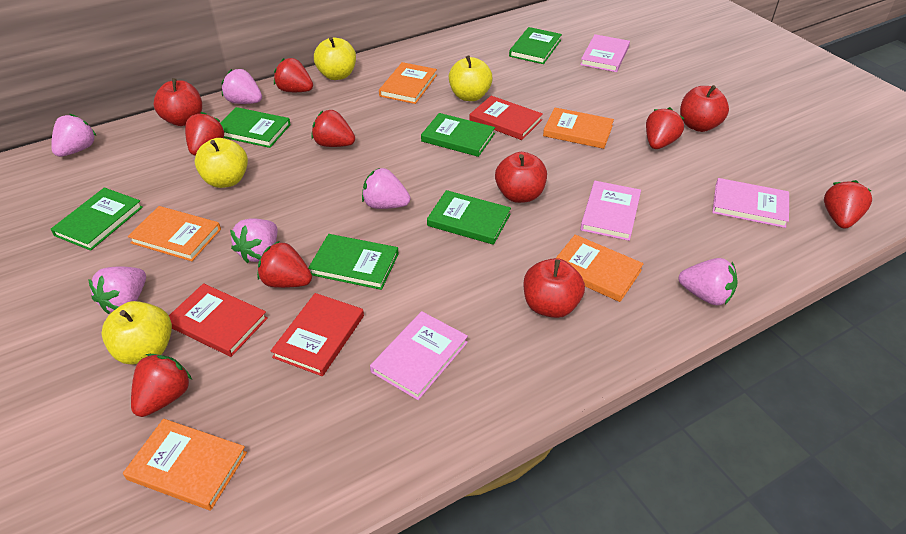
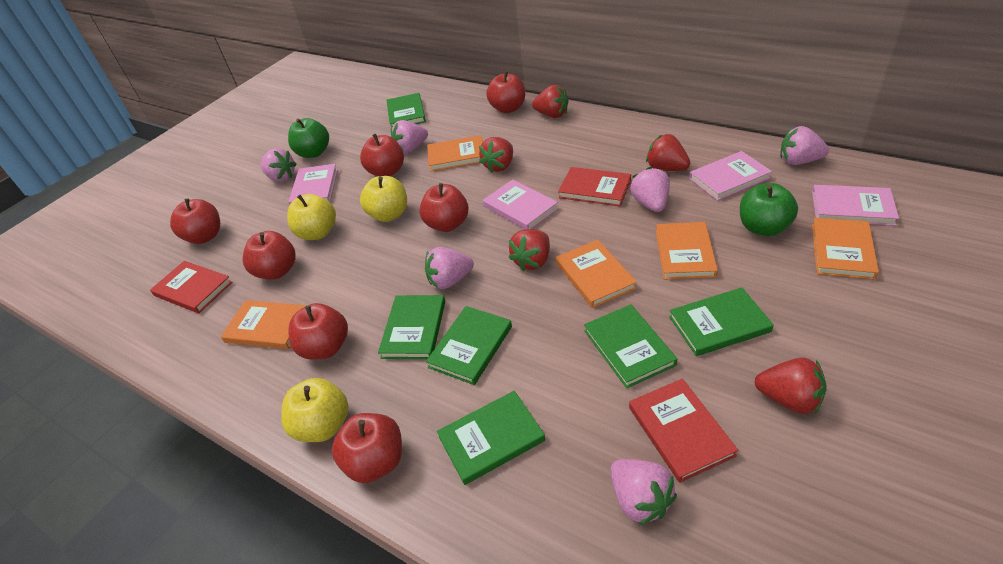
green apple: none = 0 -> [288,118,329,158] [740,183,798,236] = 2
red apple: [153,78,202,126] [495,152,547,203] [524,258,585,318] [680,85,729,132] = 4 -> [170,198,220,244] [243,231,296,280] [288,303,348,360] [332,413,402,483] [360,134,404,176] [419,183,469,232] [486,71,525,113] = 7
red strawberry: [131,354,192,417] [185,112,225,156] [257,241,312,288] [274,58,313,92] [311,110,355,147] [646,107,684,149] [824,180,872,229] = 7 -> [479,137,513,173] [509,229,550,271] [532,85,569,118] [646,134,690,171] [754,358,827,414] = 5
yellow apple: [101,301,172,365] [194,138,248,188] [314,37,356,80] [449,55,493,101] = 4 -> [281,378,348,442] [287,194,336,240] [360,176,407,222] = 3

